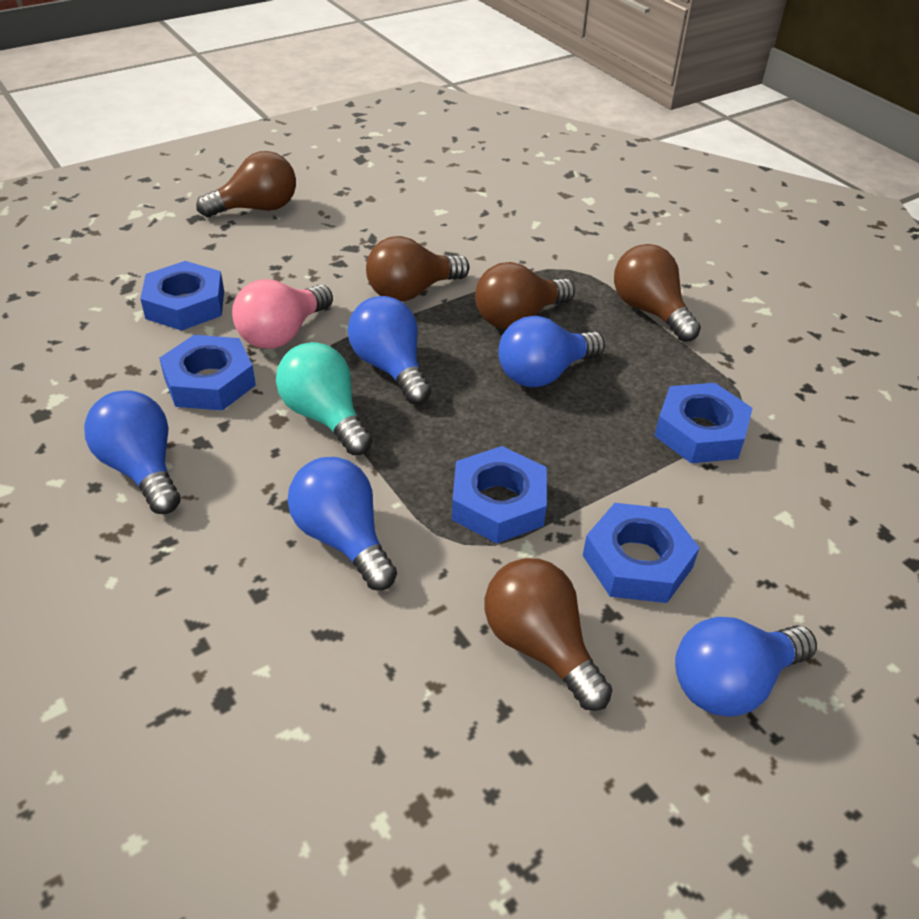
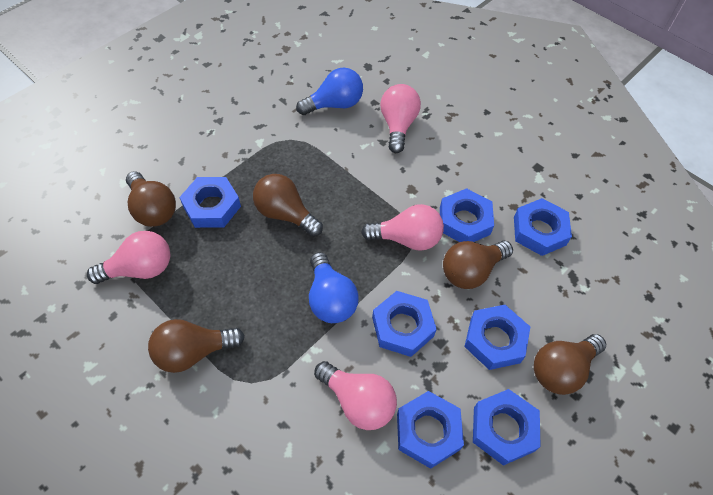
blue light bulb: [84,390,181,514] [288,457,397,590] [348,296,431,404] [498,316,605,387] [675,617,817,717] = 5 -> [296,68,363,115] [309,252,359,323] = 2
blue nut: [140,261,224,331] [159,335,256,410] [452,446,547,543] [583,503,700,603] [654,383,753,463] = 5 -> [179,177,241,228] [372,291,437,357] [397,391,464,469] [440,188,494,242] [464,305,530,370] [473,389,541,466] [514,198,572,256] = 7
pink light bulb: [232,279,333,349] = 1 -> [87,231,170,284] [314,361,397,430] [361,204,444,251] [380,84,421,153] = 4
turquoise light bulb: [276,342,373,455] = 1 -> none = 0

